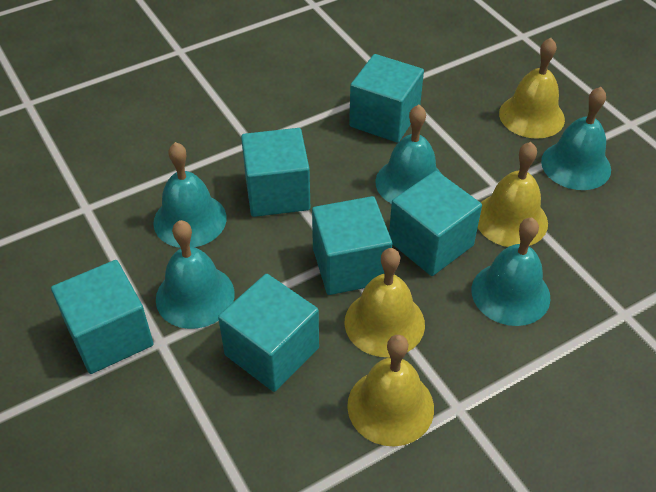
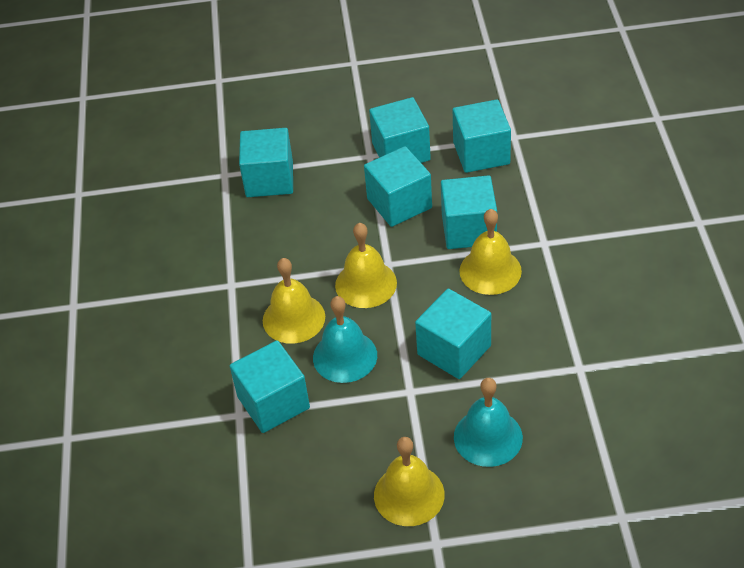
turquoise bell: [153,142,227,248] [156,220,235,329] [375,105,442,204] [472,217,551,326] [541,87,611,190] = 5 -> [313,296,377,383] [454,378,523,467] = 2
turquoise cube: [51,260,153,374] [218,274,319,392] [241,128,310,217] [312,196,392,295] [349,54,424,143] [389,171,482,276] = 6 -> [230,340,310,433] [239,128,293,197] [364,146,432,227] [369,97,431,163] [415,289,491,379] [441,175,497,249] [453,99,511,173] = 7

